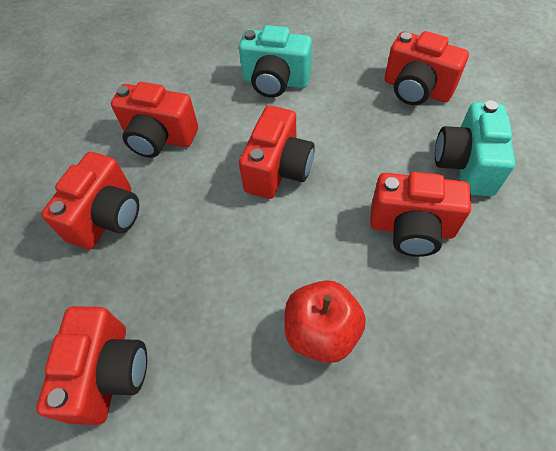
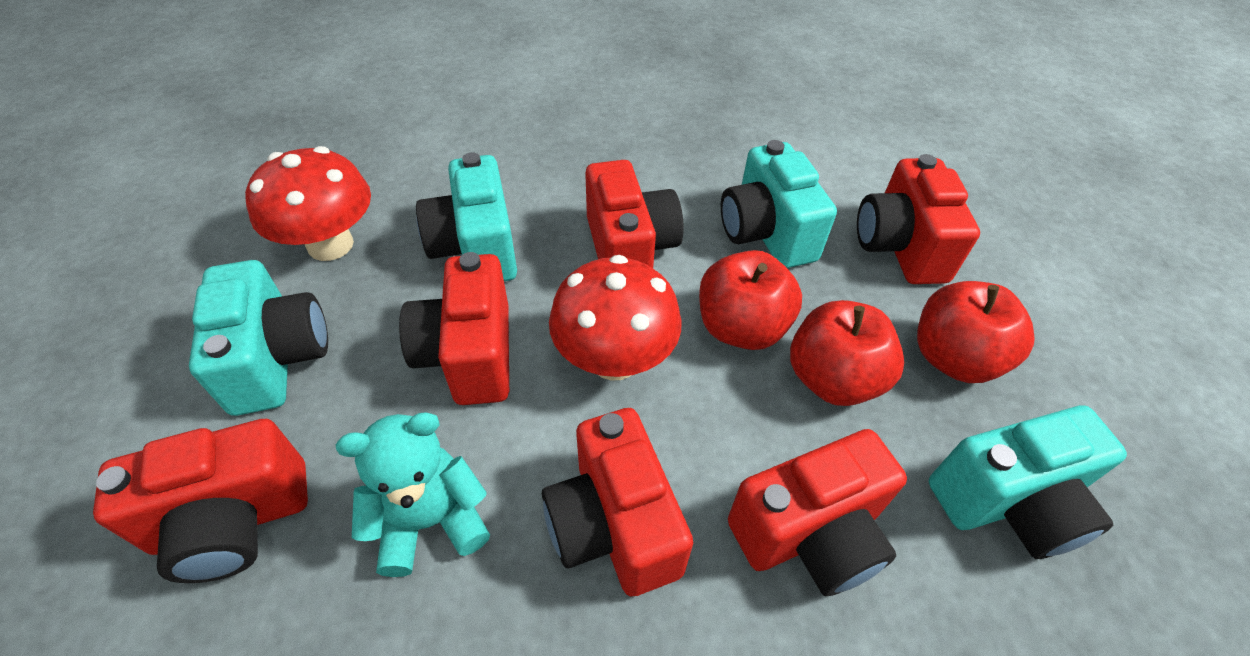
red apple: [284,280,366,363] = 1 -> [699,250,802,350] [790,300,904,406] [917,281,1035,383] = 3
red mushroom: none = 0 -> [245,146,371,261] [549,255,682,381] = 2
turquoise camera: [239,25,312,97] [435,101,515,196] = 2 -> [189,260,328,416] [416,152,517,281] [721,140,837,268] [929,405,1127,559] = 4
turquoise teddy bear: none = 0 -> [336,412,490,577] = 1

